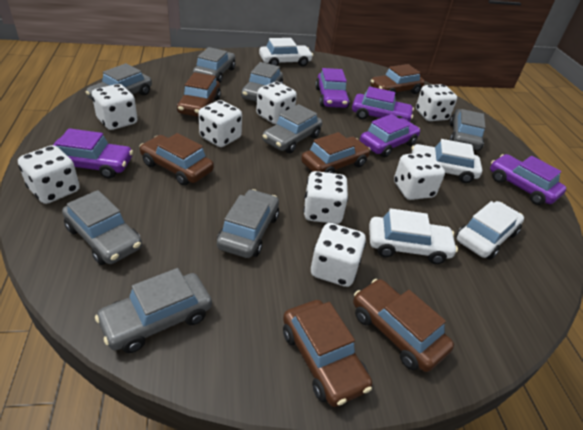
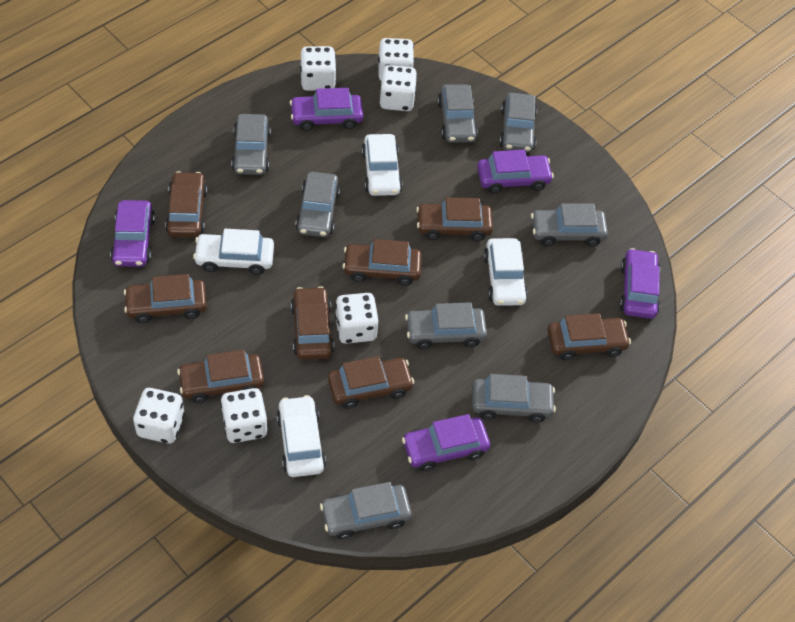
brown car: [139,133,214,186] [177,72,221,117] [283,300,372,407] [301,132,371,173] [353,279,454,372] [371,64,425,94] = 6 -> [124,274,207,323] [165,171,208,237] [177,350,264,403] [291,286,334,360] [328,356,414,409] [343,239,422,286] [416,197,493,241] [548,313,631,360] = 8
white dice: [18,145,80,204] [92,84,138,130] [198,100,242,147] [256,82,297,124] [304,171,348,224] [311,223,366,287] [394,152,445,200] [416,84,457,121] = 8 -> [133,388,185,444] [220,388,268,443] [300,46,337,91] [335,293,379,344] [378,38,414,81] [380,65,417,111] = 6

